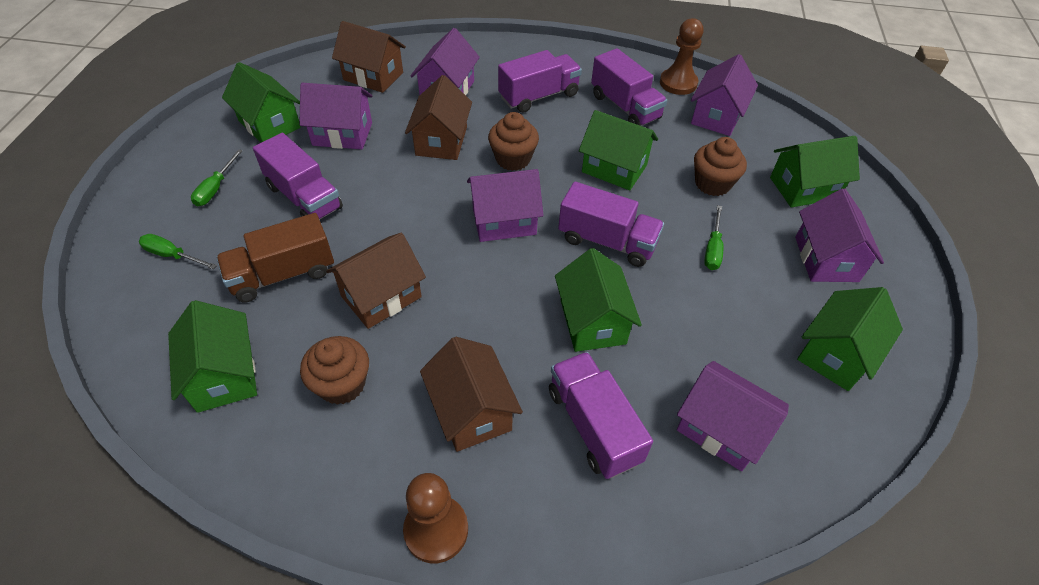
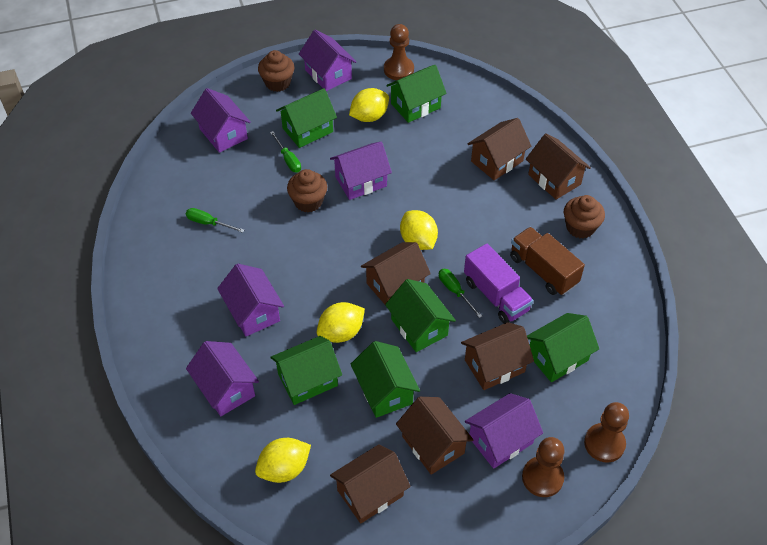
brown house: [326,232,426,329] [332,21,406,93] [405,75,472,160] [420,337,523,452] = 4 -> [330,444,411,523] [361,242,431,304] [396,397,473,475] [461,322,534,390] [467,118,531,180] [526,133,591,200] = 6
brown pawn: [403,473,468,563] [660,18,704,95] = 2 -> [384,24,414,80] [522,437,565,497] [584,402,629,463] = 3
purple truck: [253,133,343,220] [498,50,582,113] [549,352,653,479] [558,182,664,267] [591,48,667,126] = 5 -> [464,244,533,324] = 1
yellow lemon: none = 0 -> [255,438,311,483] [317,302,365,343] [349,88,389,122] [400,210,438,250] = 4

